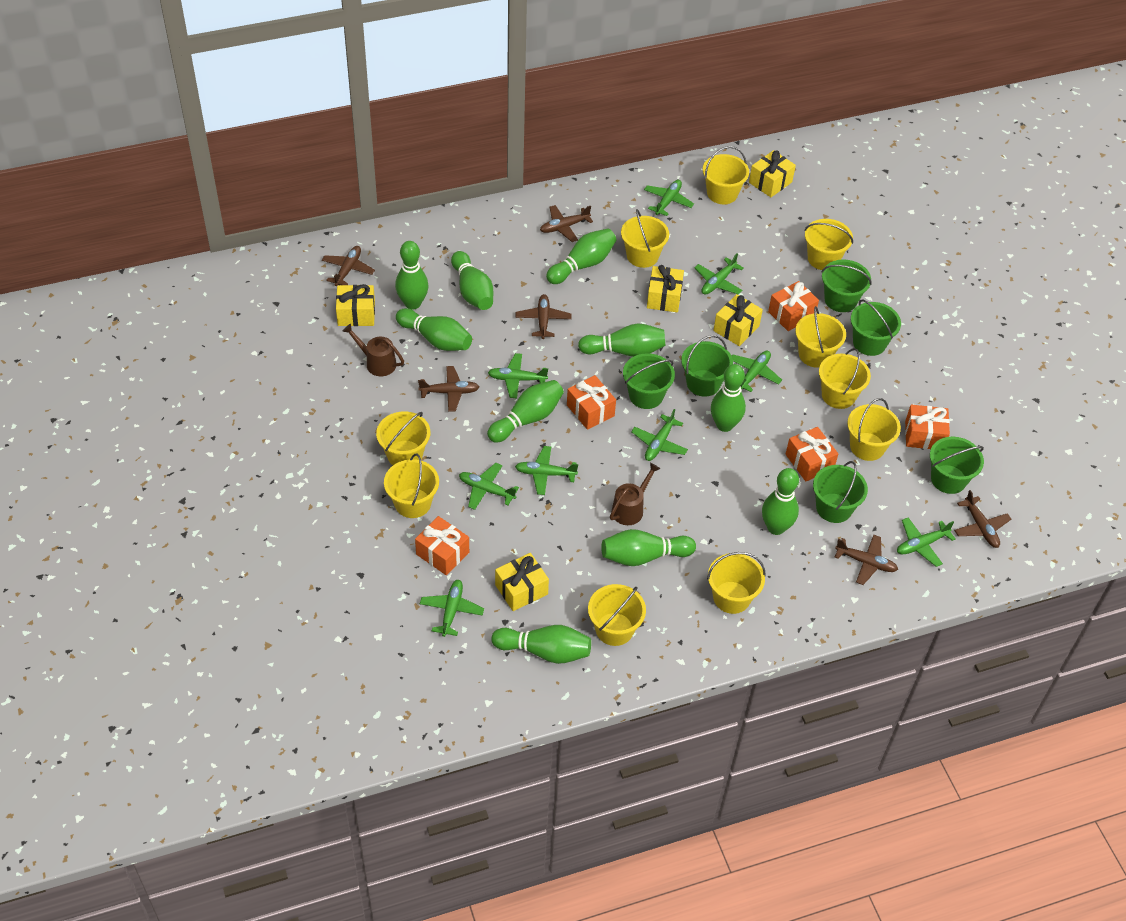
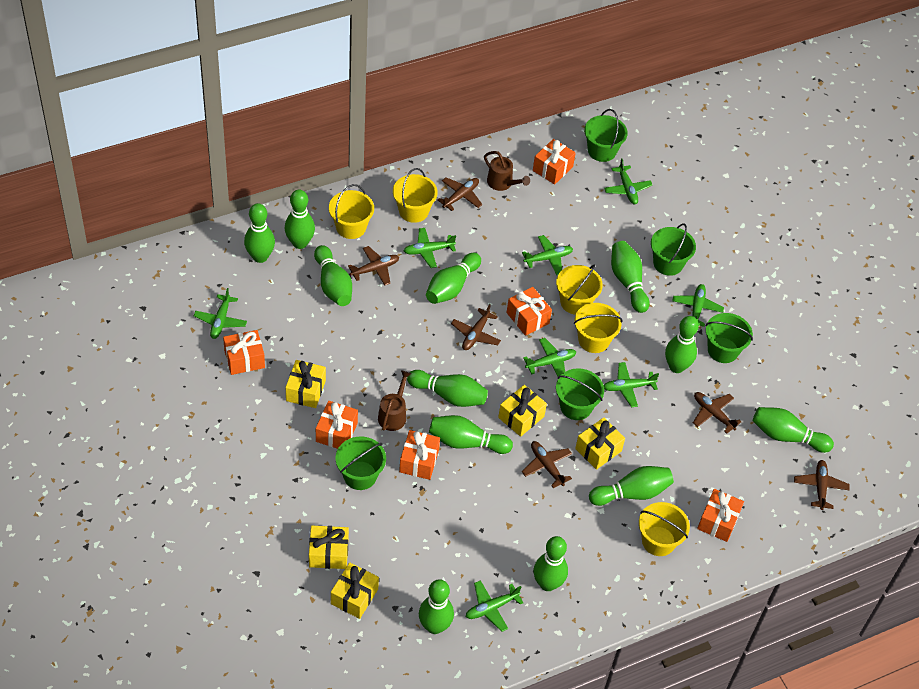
green bowling pin: [395,241,429,310] [396,308,472,351] [451,251,493,310] [487,380,564,443] [491,625,591,664] [546,229,616,284] [578,323,666,357] [601,529,696,566] [711,364,746,432] [762,468,799,535] = 10 -> [244,203,275,263] [285,189,315,249] [314,245,352,306] [407,370,488,407] [419,579,454,634] [426,253,481,304] [429,415,513,454] [534,536,568,591] [589,466,674,506] [611,241,649,313] [665,316,699,373] [753,407,834,453] = 12
green bucket: [623,353,675,409] [681,335,733,397] [813,461,868,523] [822,259,872,312] [851,299,901,356] [930,437,984,494] = 6 -> [336,437,386,490] [556,368,604,420] [584,109,628,162] [651,223,696,276] [705,313,753,363] = 5
green plane: [420,580,484,637] [459,463,519,510] [488,353,548,398] [515,446,578,495] [631,409,688,461] [644,180,694,216] [694,253,744,295] [732,351,782,392] [897,517,956,567] = 9 -> [194,288,247,339] [404,228,456,268] [466,580,523,632] [522,235,573,275] [523,338,576,376] [604,159,652,204] [604,362,659,407] [672,284,724,327] = 8
orange gift: [415,516,469,575] [567,375,616,430] [768,281,819,331] [786,427,838,481] [905,405,950,449] = 5 -> [223,330,265,375] [316,401,358,449] [399,430,440,480] [507,287,552,336] [533,139,576,185] [697,489,744,542] = 6
yellow bucket: [376,411,430,465] [384,454,439,518] [588,584,646,646] [621,209,669,268] [703,146,749,204] [707,552,766,614] [795,306,846,368] [804,219,853,270] [819,348,871,409] [847,398,901,461] = 10 -> [329,184,374,239] [393,168,438,223] [556,265,603,315] [574,303,623,353] [639,502,690,556] = 5

